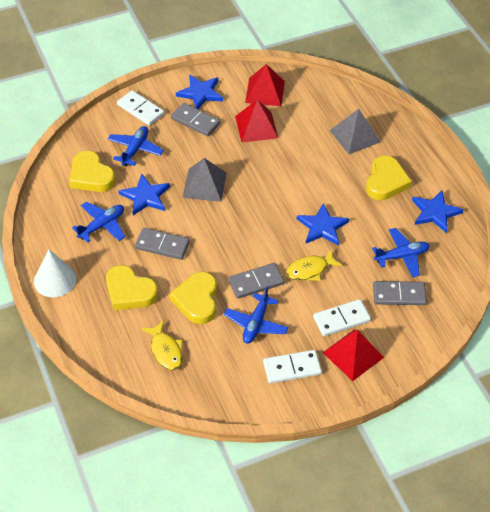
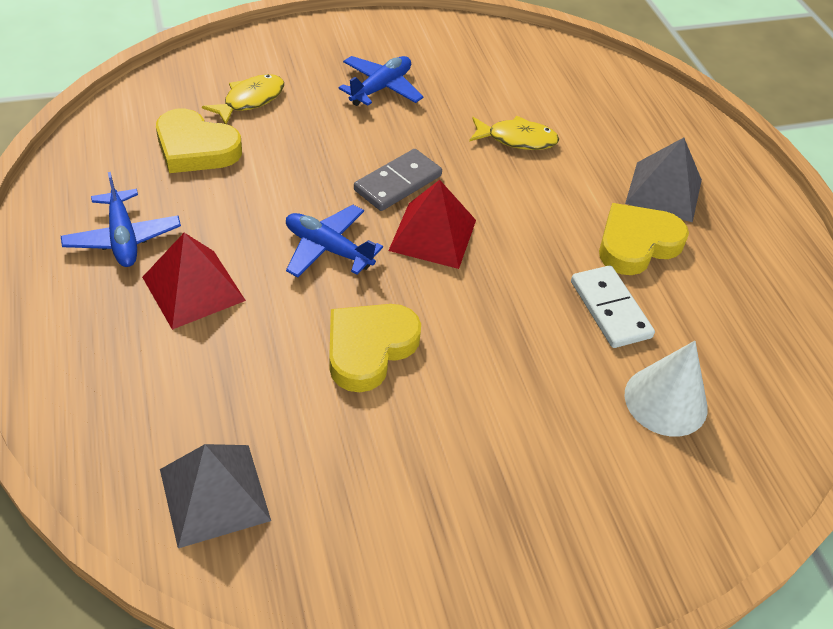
blue plane: [72,202,125,243] [108,126,164,166] [224,286,288,344] [372,228,430,277] = 4 -> [61,172,181,267] [286,205,383,277] [339,56,423,106] = 3
blue star: [119,173,170,215] [176,75,223,109] [297,203,349,246] [412,190,463,233] = 4 -> none = 0
grey domino: [135,228,190,260] [171,103,220,136] [228,263,285,299] [373,281,427,305] = 4 -> [354,149,442,211] = 1
red pyramid: [235,99,278,143] [245,64,285,106] [323,329,384,381] = 3 -> [142,233,246,330] [388,180,476,269] = 2
white domino: [117,90,164,126] [263,350,322,383] [313,299,371,336] = 3 -> [571,265,655,348] = 1
yellow heart: [69,151,115,192] [106,265,158,310] [170,272,217,324] [366,156,412,200] = 4 -> [156,108,242,173] [329,304,421,392] [599,203,689,275] = 3

